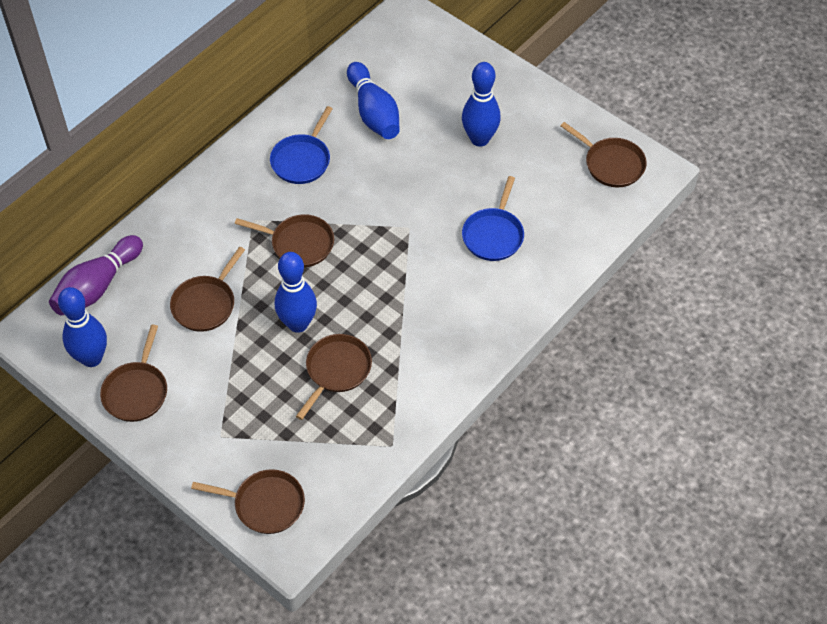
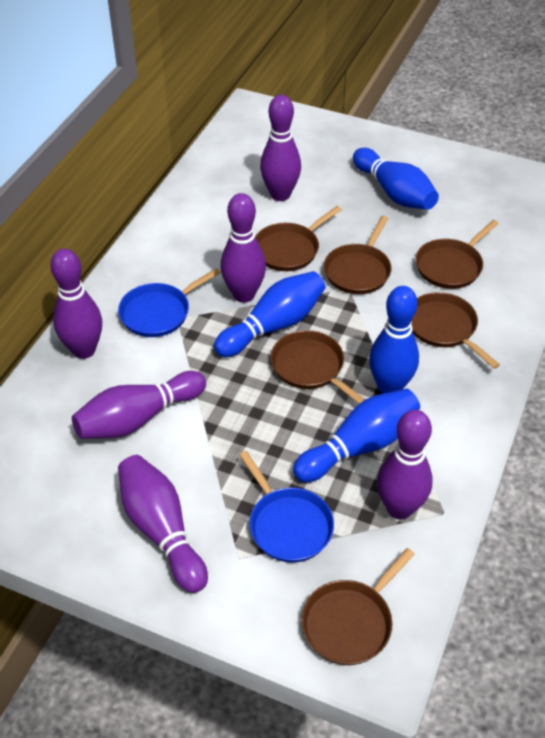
purple bowling pin: [49,235,143,316] = 1 -> [50,249,102,359] [72,371,206,439] [118,455,208,593] [220,193,266,303] [260,95,301,201] [377,410,433,520] = 6

